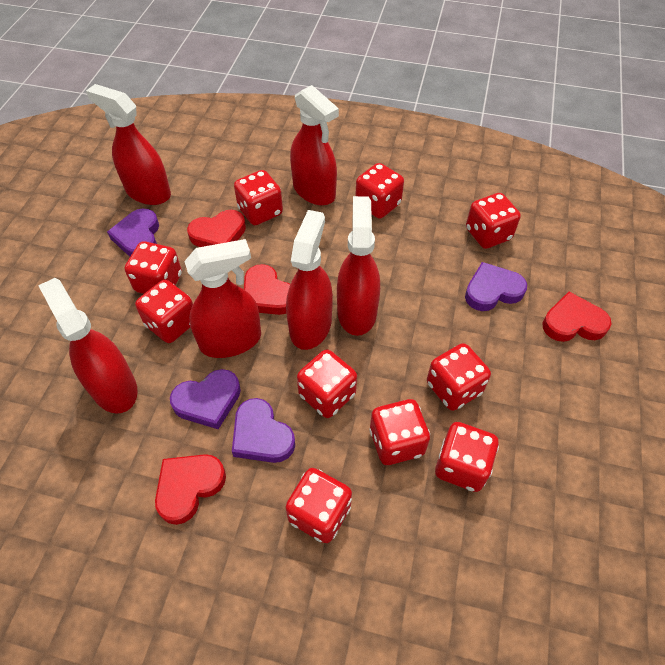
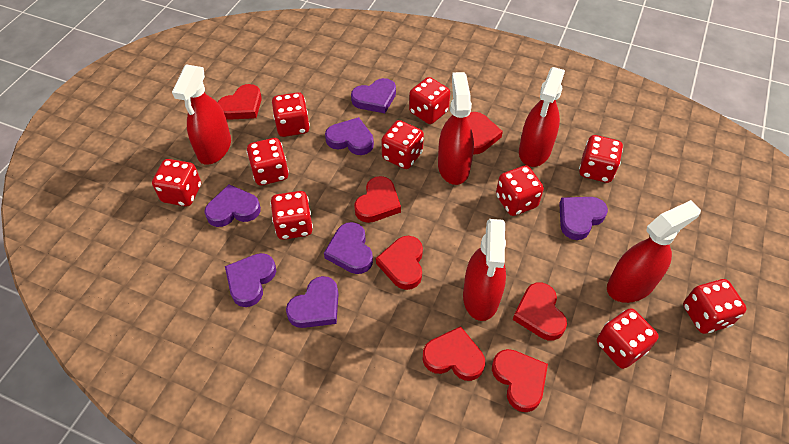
purple heart: [107,209,159,257] [170,369,241,429] [232,398,295,463] [465,262,527,311] = 4 -> [204,184,261,227] [225,253,276,307] [286,276,339,328] [324,222,373,274] [325,117,374,155] [351,78,396,113] [559,197,608,240] = 7
red heart: [155,454,226,525] [187,210,246,247] [244,264,290,315] [543,292,611,342] = 4 -> [218,84,262,120] [354,176,401,223] [376,236,423,290] [423,326,485,381] [467,112,503,154] [492,349,548,412] [513,282,567,340] = 7
red spray bottle: [38,278,138,414] [86,84,171,205] [184,239,261,358] [286,210,333,350] [290,85,339,206] [337,196,380,336] = 6 -> [172,64,231,165] [438,72,474,185] [463,219,506,321] [519,67,565,167] [607,200,701,303] = 5

